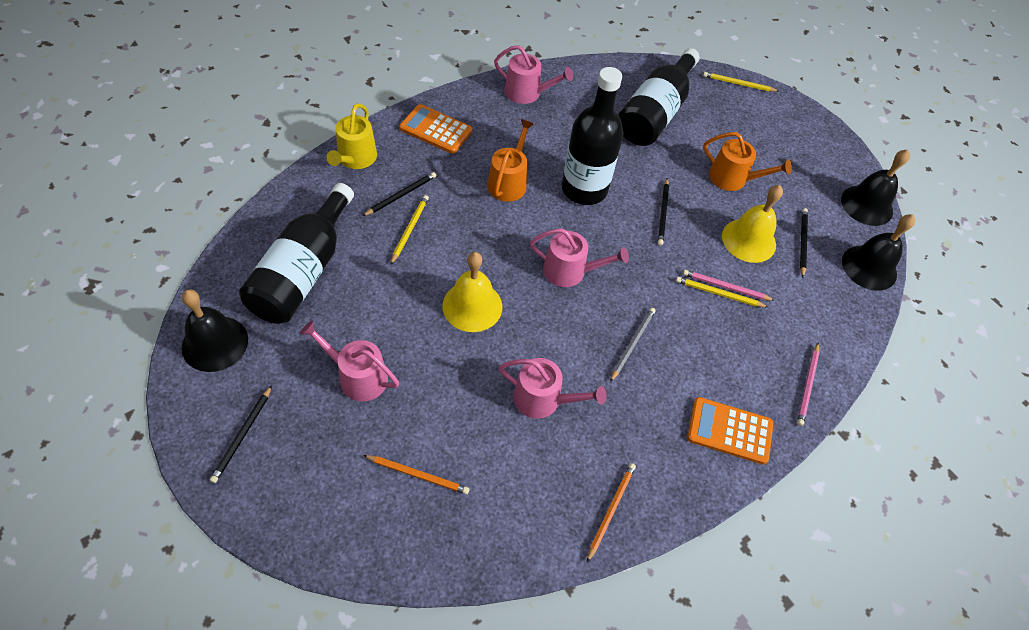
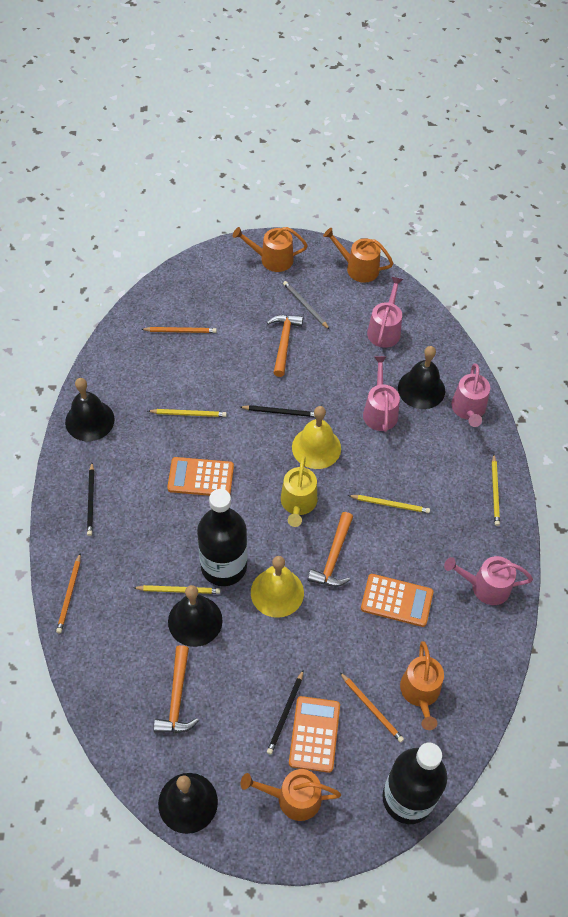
black bell: [182,289,248,372] [841,150,910,226] [842,214,915,291] = 3 -> [65,378,115,441] [158,773,218,834] [168,585,222,647] [398,346,445,409] = 4
black bottle: [239,183,354,324] [562,67,623,205] [618,48,700,146] = 3 -> [197,489,247,586] [382,743,447,824] = 2
black pencil: [210,385,272,483] [363,172,436,216] [658,178,669,245] [800,208,808,278] = 4 -> [87,463,94,536] [240,405,315,417] [267,669,304,755] = 3
orange calculator: [399,104,472,154] [687,397,773,465] = 2 -> [167,457,234,496] [289,696,340,773] [361,574,433,627] = 3
orange hammer: none = 0 -> [154,645,199,733] [267,315,303,377] [308,512,353,587] = 3
orange pencil: [363,455,470,494] [587,463,636,562] = 2 -> [56,554,81,633] [141,327,217,333] [340,672,404,743] = 3
orange watering can: [487,119,534,202] [703,132,792,191] = 2 -> [233,227,308,272] [240,769,341,821] [323,228,394,283] [400,641,444,730] = 4
pink pencil: [683,270,775,301] [797,343,820,426] = 2 -> none = 0
yellow pencil: [391,195,429,264] [676,277,768,307] [703,72,778,92] = 3 -> [133,585,221,594] [148,409,227,417] [348,495,430,513] [492,454,500,526] = 4

